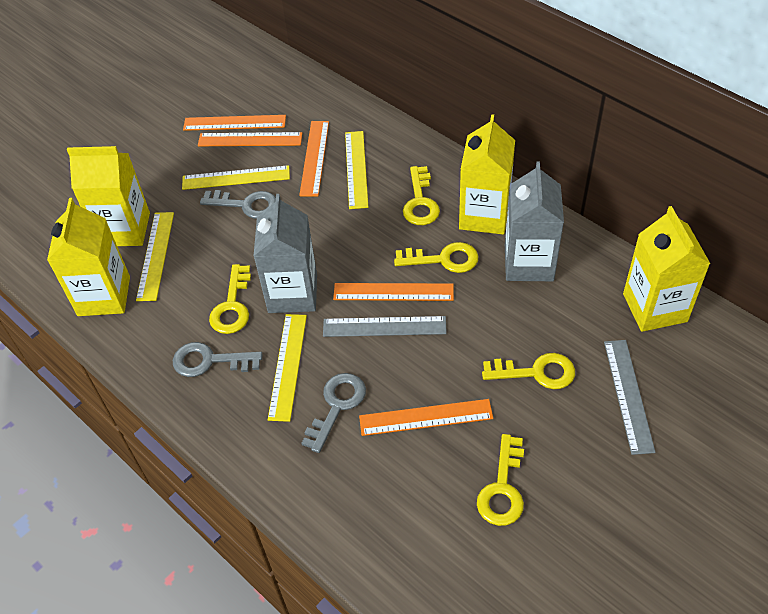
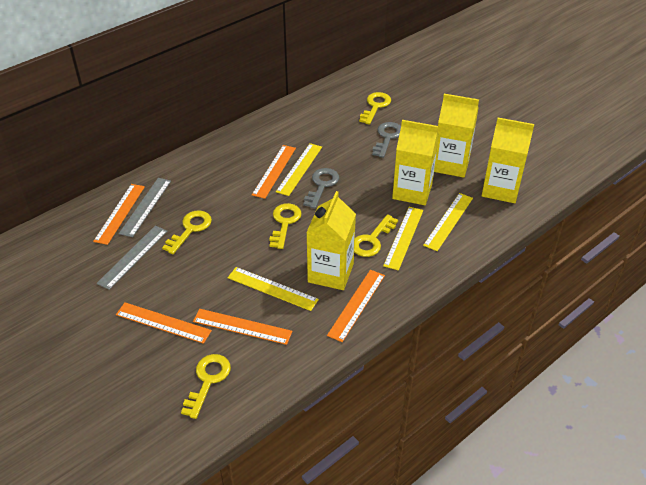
grey carton: [254,194,317,313] [505,161,564,281] = 2 -> none = 0
grey key: [173,342,263,377] [200,190,276,219] [301,373,366,453] = 3 -> [303,168,339,209] [372,122,401,158] = 2

